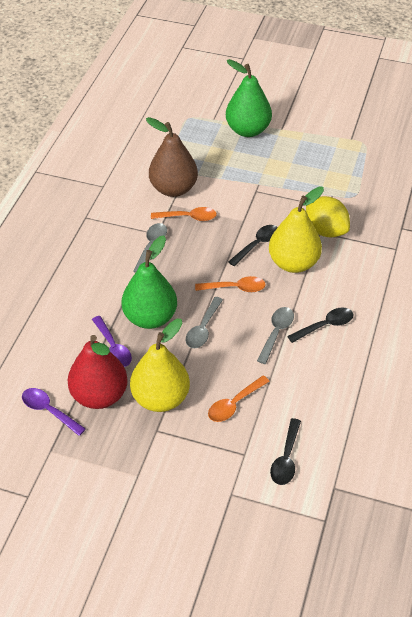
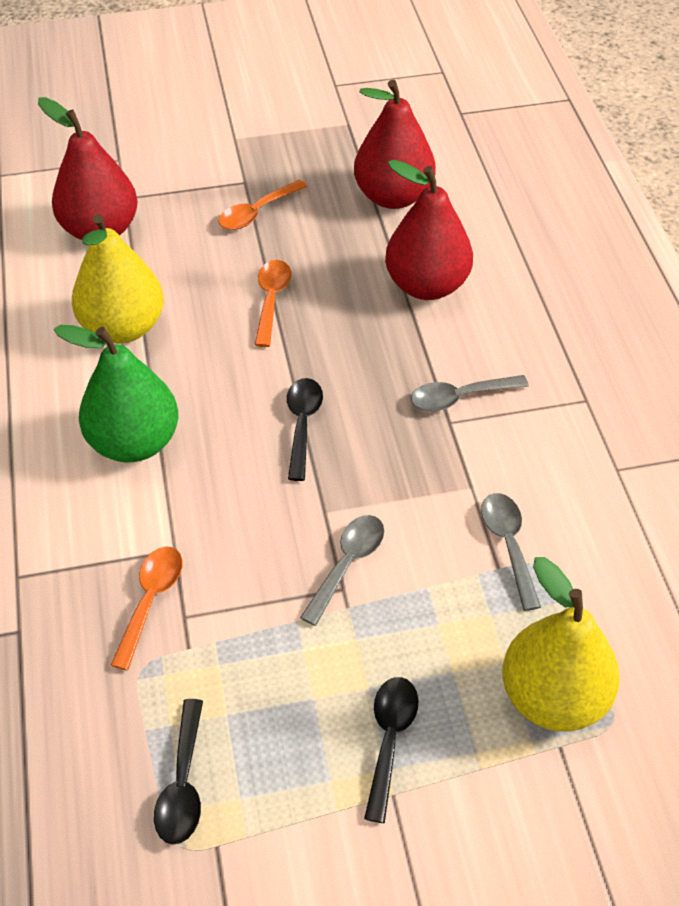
brown pear: [146,117,198,197] = 1 -> none = 0
green pear: [121,235,177,329] [226,59,272,137] = 2 -> [54,325,178,462] = 1
purple spoon: [22,388,86,436] [92,316,132,367] = 2 -> none = 0
red pear: [67,335,128,409] = 1 -> [38,97,138,240] [354,79,436,209] [385,160,473,300] = 3
yellow lemon: [306,196,350,238] = 1 -> none = 0

